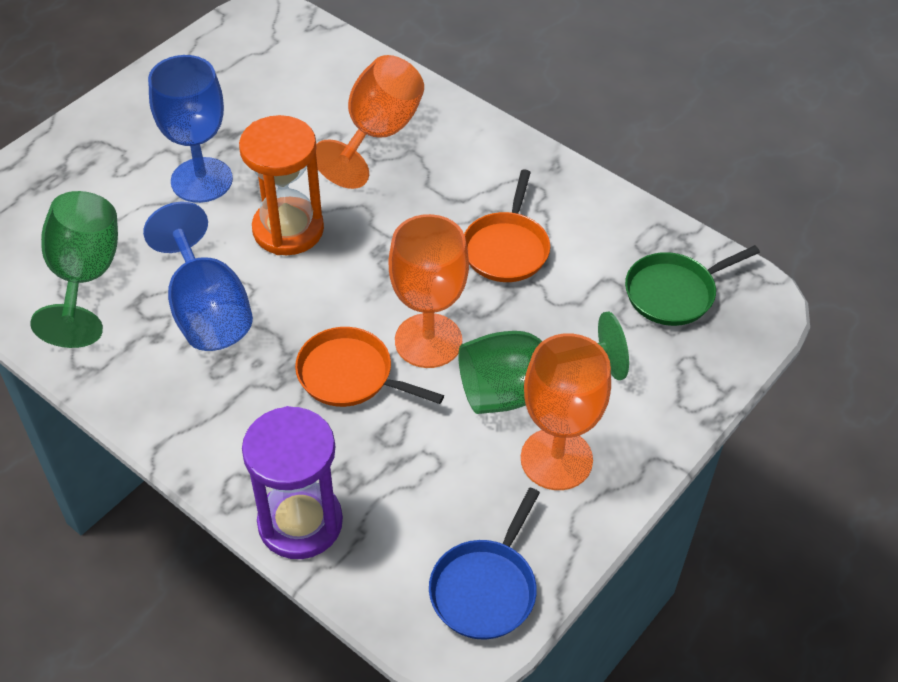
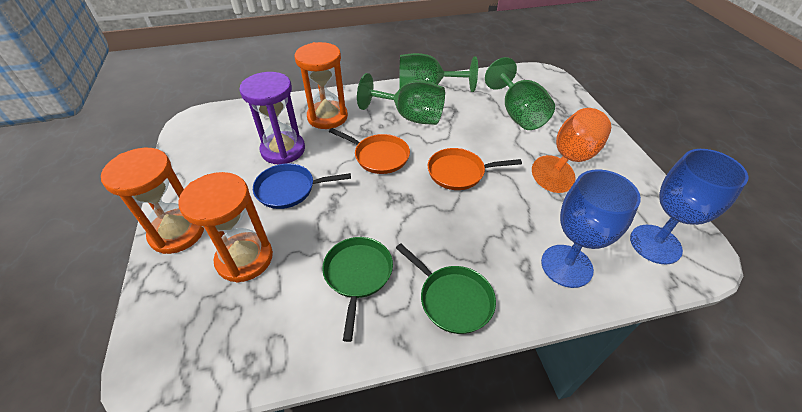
green goblet: [31,191,118,348] [458,312,629,414] = 2 -> [357,73,445,125] [399,53,478,92] [485,57,555,130] = 3
green pan: [625,245,760,326] = 1 -> [322,237,393,342] [396,244,496,334] = 2
orange goblet: [316,55,424,189] [389,214,469,368] [521,333,611,490] = 3 -> [532,108,611,193] = 1
orange hourglass: [239,115,324,255] = 1 -> [101,148,204,254] [178,172,273,283] [295,42,348,129] = 3

